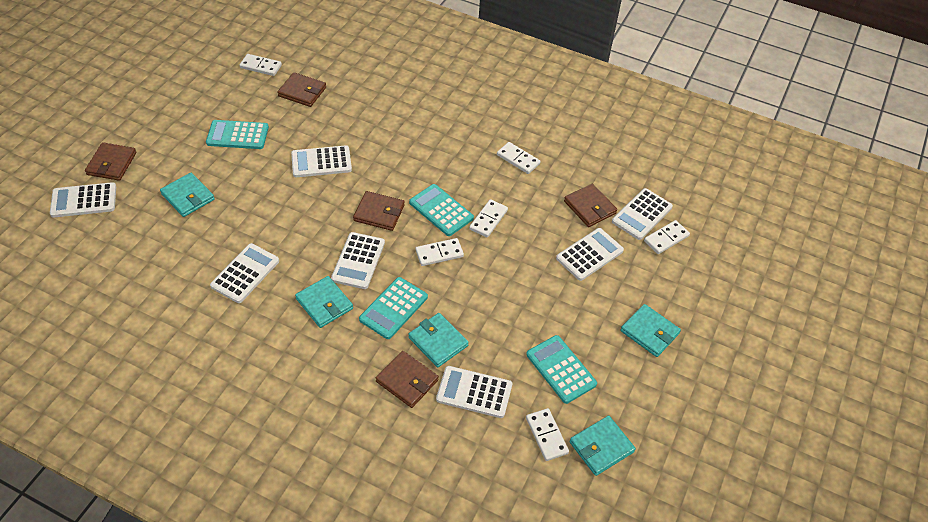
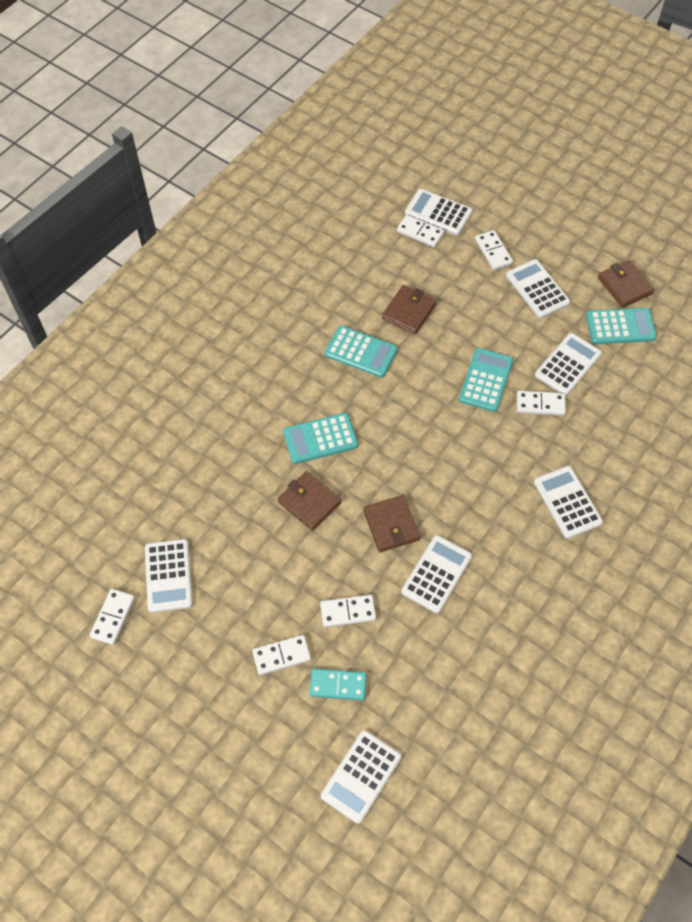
brown wallet: [85,142,136,181] [277,72,326,107] [353,191,405,231] [376,351,439,408] [564,184,617,227] = 5 -> [277,471,341,531] [363,495,420,552] [382,285,436,334] [598,260,655,308] = 4
turquoise domino: none = 0 -> [309,669,367,701] = 1
turquoise wallet: [160,173,215,217] [295,276,353,328] [408,313,469,367] [569,416,636,476] [620,304,681,357] = 5 -> none = 0

